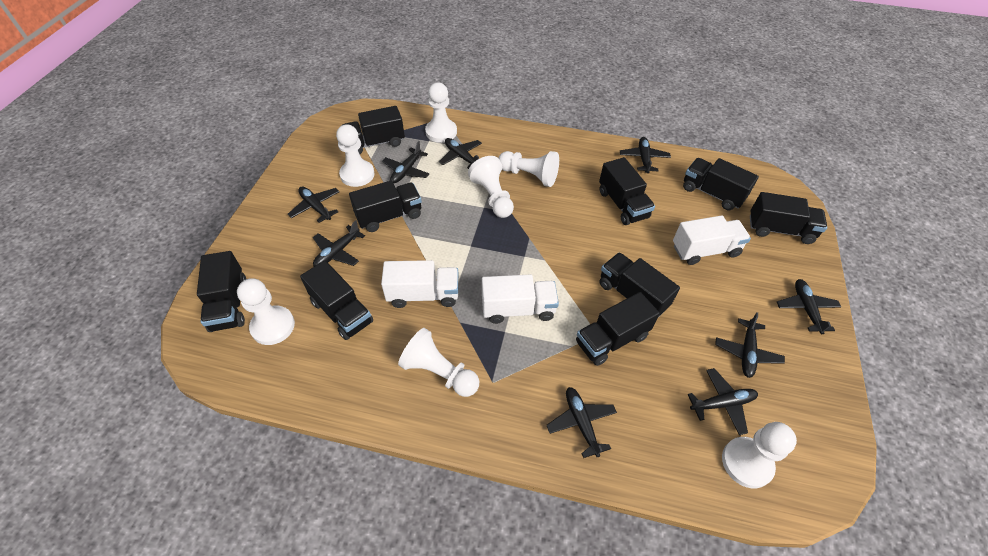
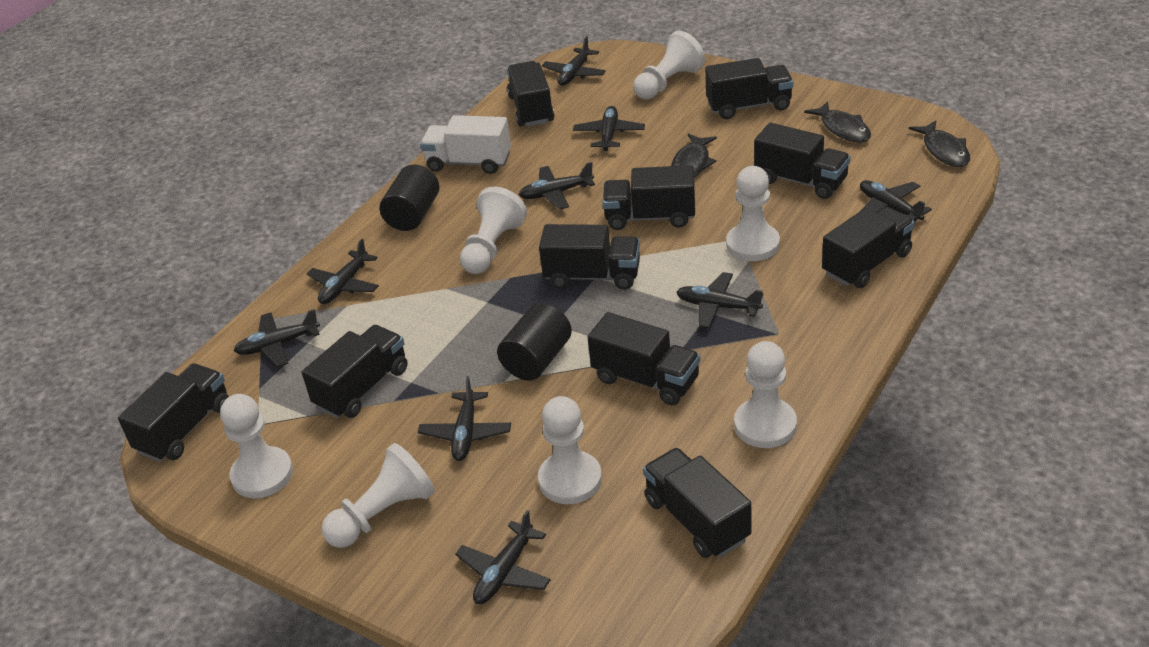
black cylinder: none = 0 -> [380,164,439,231] [497,303,572,381] = 2
black fish: none = 0 -> [671,134,717,178] [804,101,871,142] [909,120,970,167] = 3
black truck: [197,251,246,332] [300,260,373,340] [343,106,405,154] [349,181,422,232] [576,292,660,366] [599,157,655,225] [599,253,680,317] [683,158,759,210] [750,192,827,244] = 9 -> [118,363,229,462] [302,325,407,418] [507,61,555,127] [539,224,640,290] [588,312,700,405] [603,165,695,230] [643,448,751,558] [705,58,793,119] [754,123,850,199] [822,206,915,288] = 10
white truck: [381,260,458,308] [482,274,559,324] [673,215,751,265] = 3 -> [420,115,511,174] = 1

